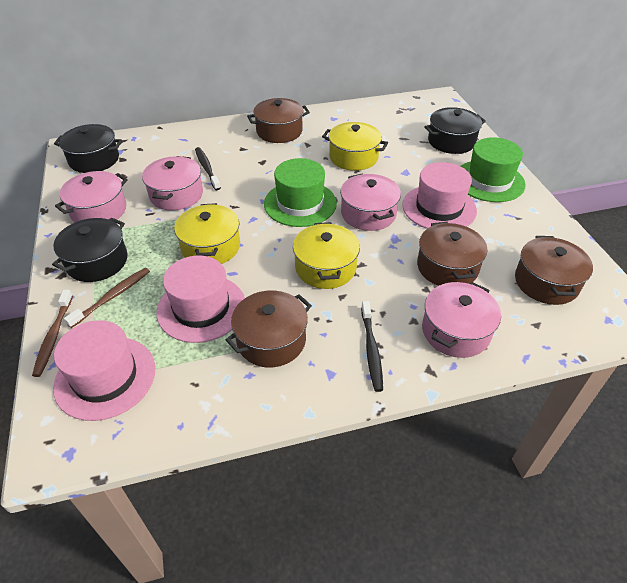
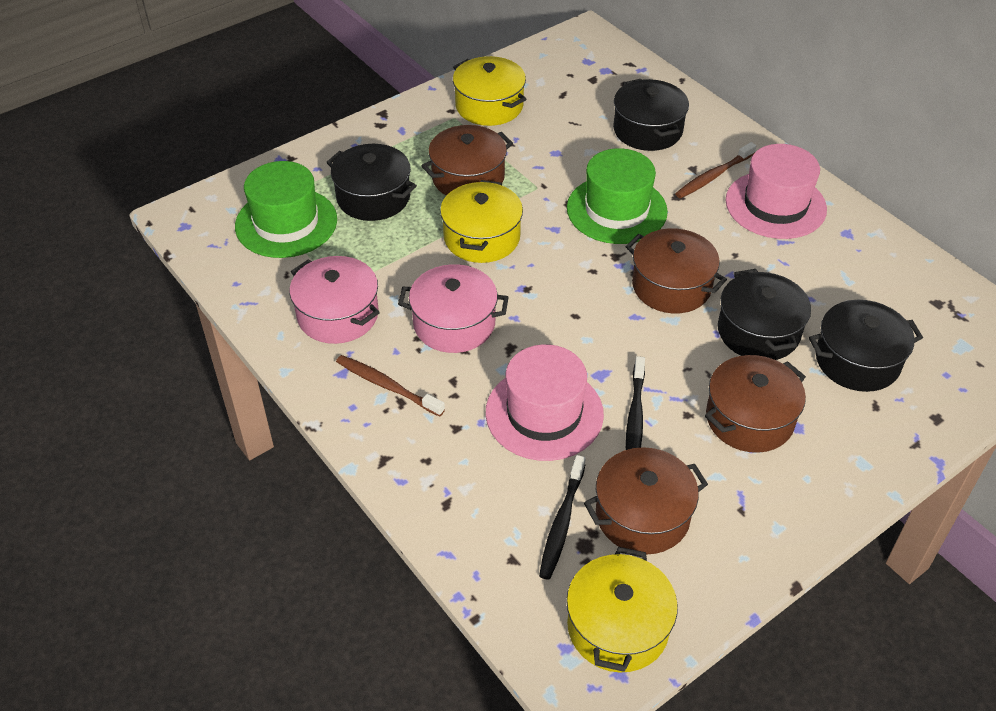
black pot: [52,218,128,282] [54,124,122,173] [425,107,486,154] = 3 -> [326,144,417,221] [613,79,689,151] [718,269,811,360] [809,300,923,392] = 4
pink hat: [53,320,155,421] [156,255,245,343] [402,162,477,229] = 3 -> [485,344,604,461] [725,144,827,239] = 2
pink pot: [55,171,128,223] [142,156,203,211] [340,174,401,231] [422,282,501,358] = 4 -> [290,256,380,344] [398,264,509,353] = 2

